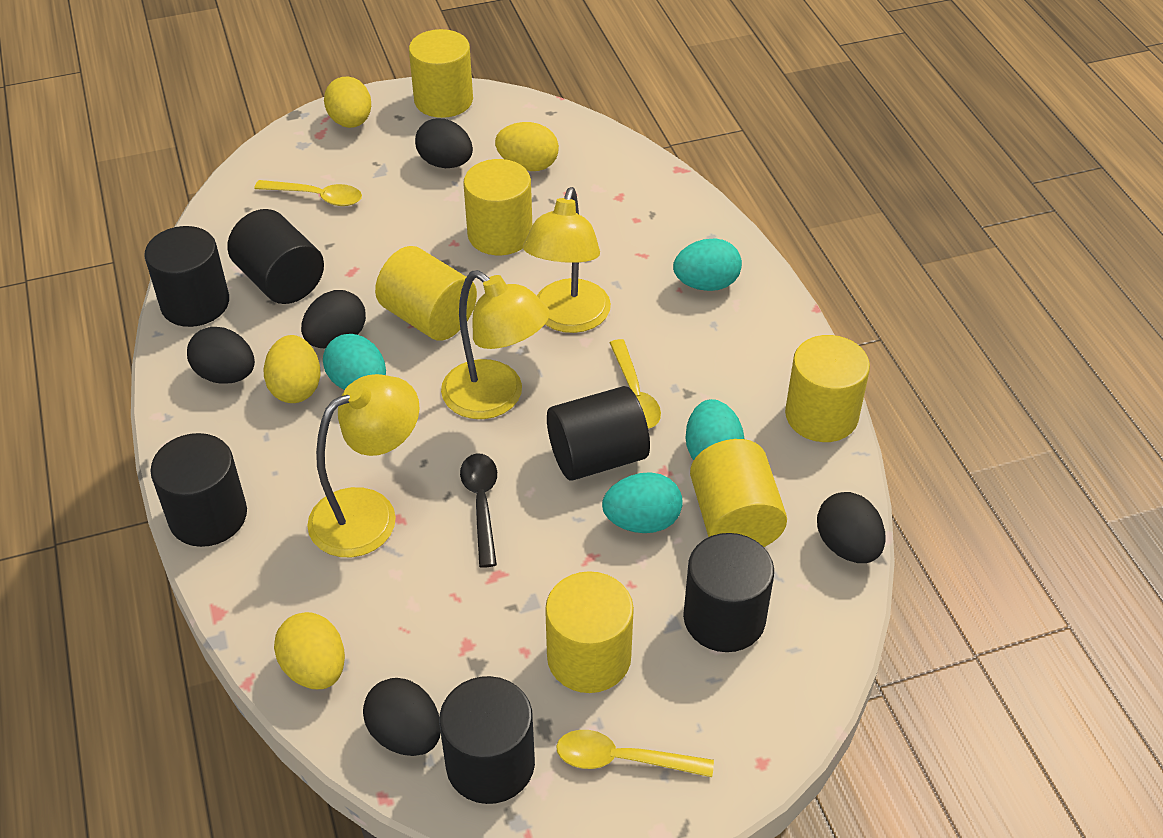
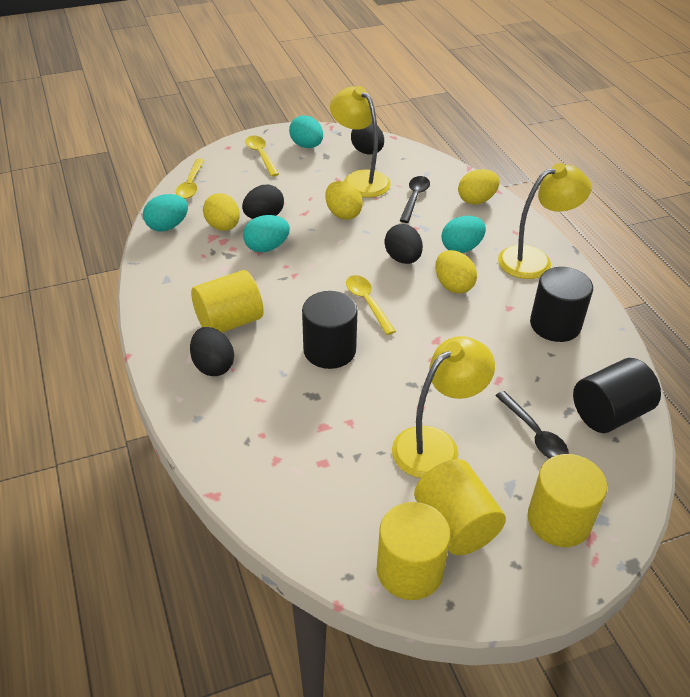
black cylinder: [145,226,229,327] [150,433,247,547] [227,209,324,304] [439,676,535,804] [547,386,650,481] [683,533,774,652] = 6 -> [302,291,358,369] [530,267,593,342] [573,358,661,433] = 3
black egg: [187,327,255,384] [301,290,366,348] [363,678,440,756] [415,118,473,168] [817,492,886,563] = 5 -> [190,327,234,376] [242,185,284,219] [351,123,384,154] [385,224,423,264] = 4
black spoon: [460,453,497,568] = 1 -> [399,176,430,223] [495,391,569,459] = 2
yellow cylinder: [375,246,477,341] [409,29,473,118] [463,159,532,255] [545,571,634,693] [690,439,787,547] [785,335,870,442] = 6 -> [191,270,263,333] [377,502,451,600] [414,459,506,555] [528,454,607,547] = 4

